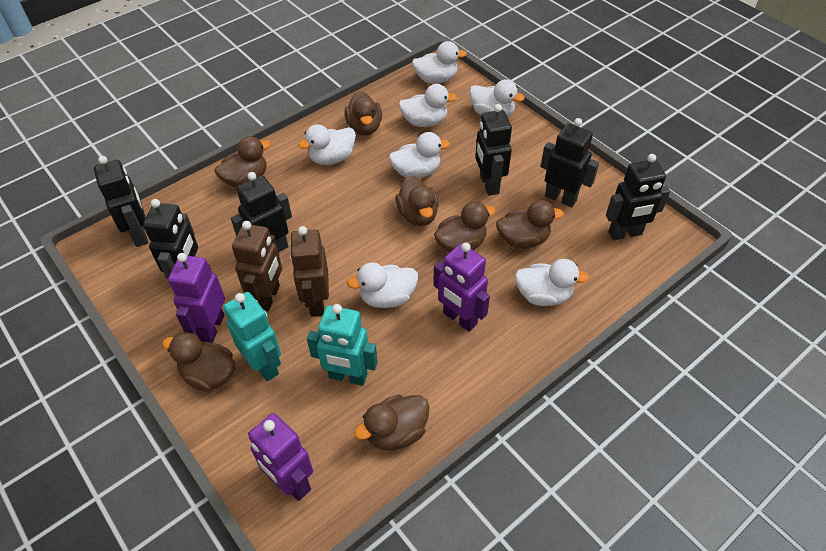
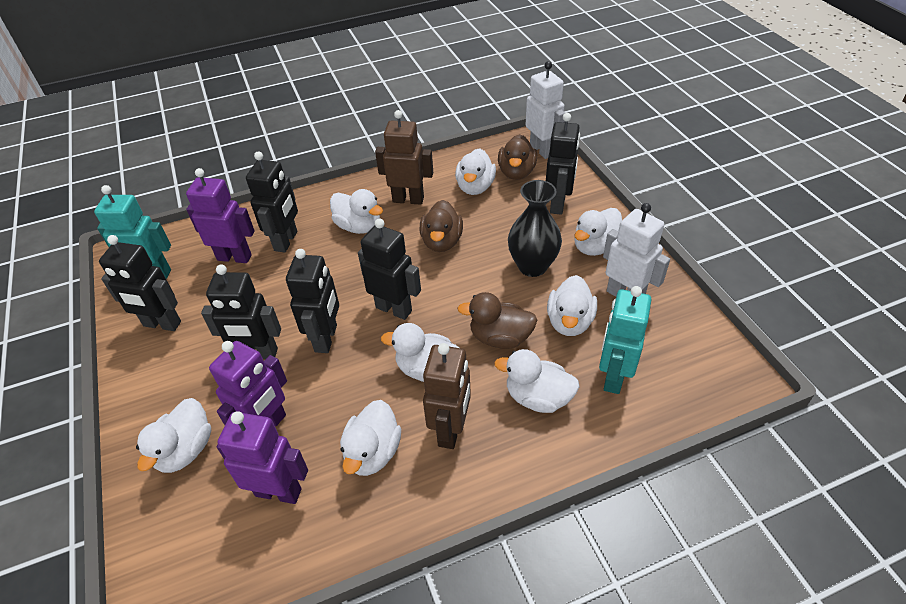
black vase: none = 0 -> [508,180,562,277] = 1
brown duck: [162,332,235,392] [214,136,271,187] [345,91,382,135] [354,395,430,450] [395,176,439,226] [434,202,496,253] [496,200,564,249] = 7 -> [419,200,463,252] [457,292,537,349] [498,134,537,180] = 3
white duck: [298,124,356,165] [347,262,418,308] [389,132,450,178] [399,84,457,127] [412,41,467,84] [469,79,525,117] [515,259,590,306] = 7 -> [136,398,211,473] [330,189,383,234] [340,400,401,476] [381,323,459,382] [455,148,496,195] [494,349,580,413] [547,275,597,336] [574,208,622,256] = 8
white robot: none = 0 -> [526,61,565,159] [603,203,670,297] = 2

